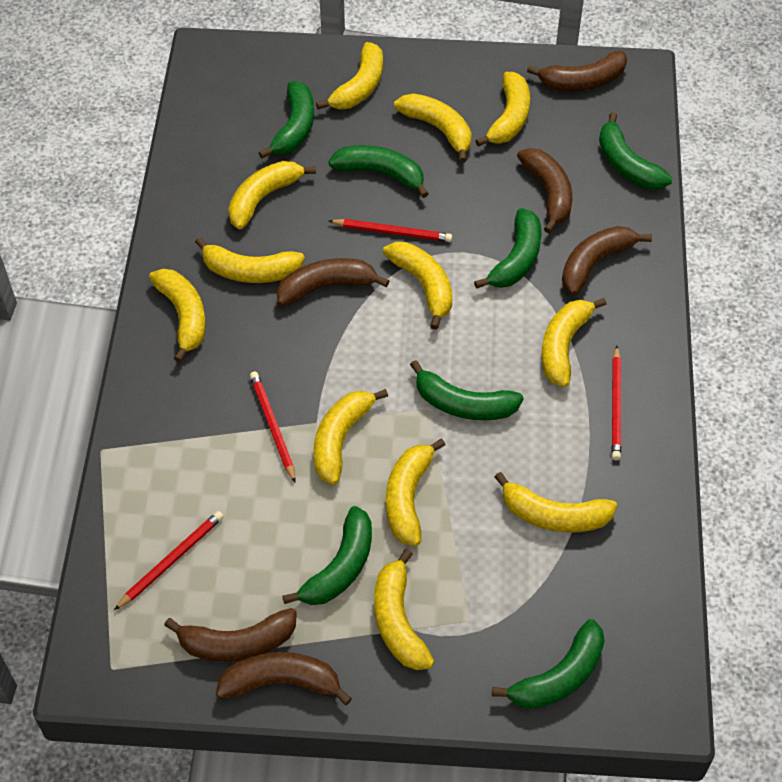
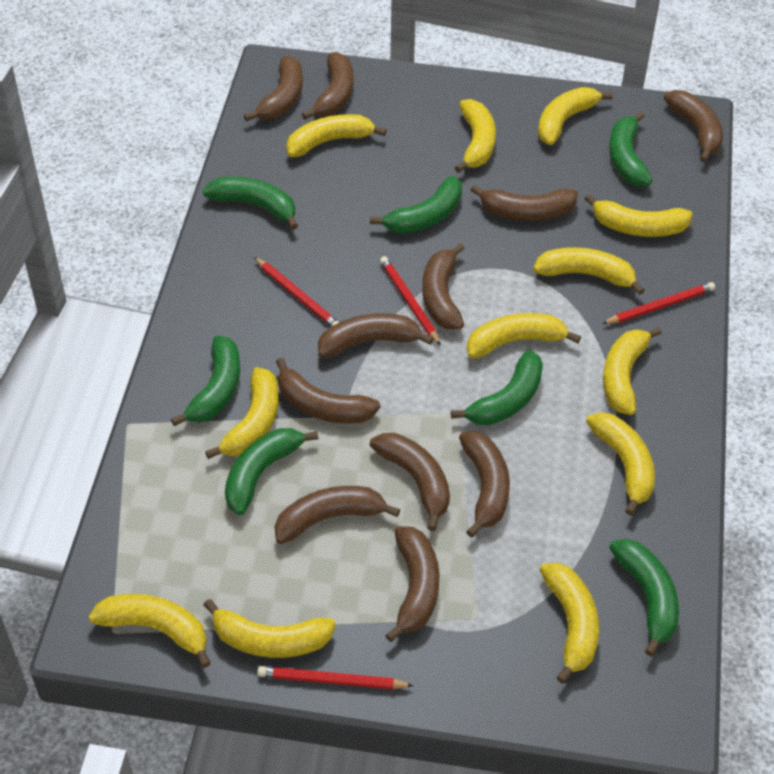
brown banana: [164,608,297,662] [216,652,352,705] [277,258,389,306] [517,148,572,233] [527,51,627,91] [562,226,652,295] = 6 -> [244,56,303,121] [274,486,400,544] [276,358,380,424] [302,52,354,120] [318,313,434,358] [370,433,450,531] [385,526,440,642] [422,243,465,330] [459,431,510,538] [471,185,578,221] [664,90,723,163] = 11

